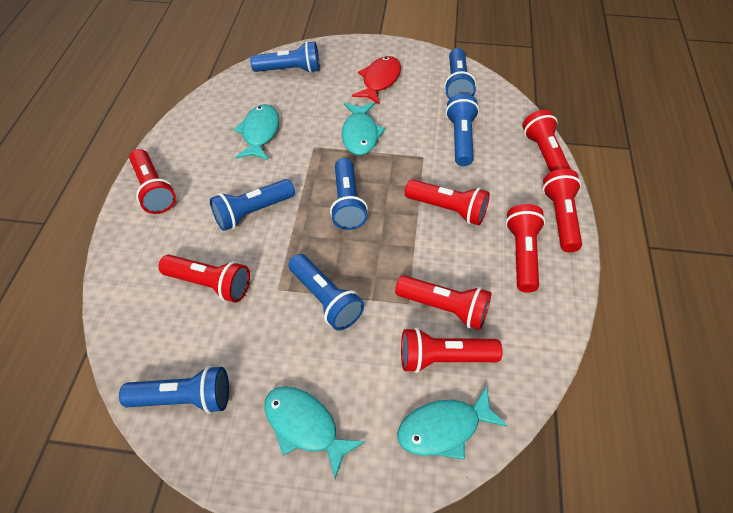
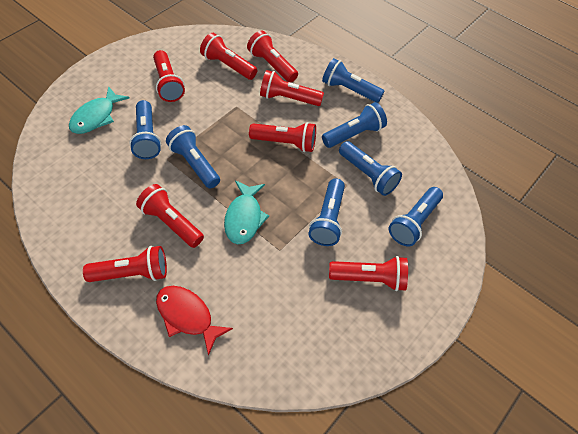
turquoise fish: [234,104,279,160] [264,387,365,479] [342,103,386,155] [397,386,508,460] = 4 -> [69,86,129,134] [224,180,269,244] = 2

